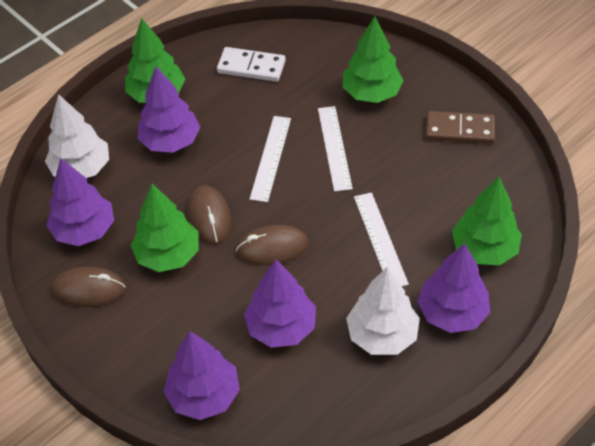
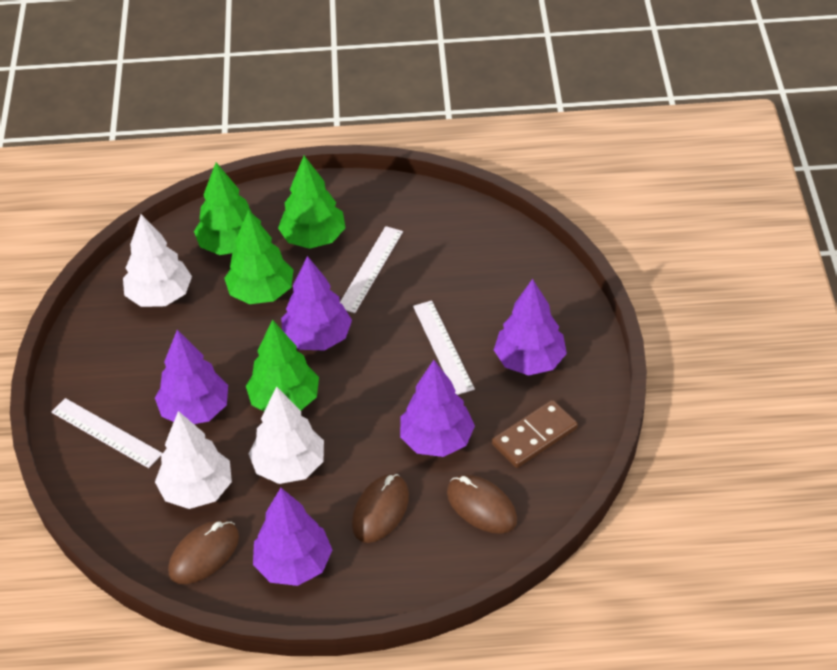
white domino: [217,47,286,82] = 1 -> none = 0
white tree: [45,94,109,178] [346,267,420,355] = 2 -> [123,214,192,307] [155,411,232,509] [249,386,324,484] = 3

